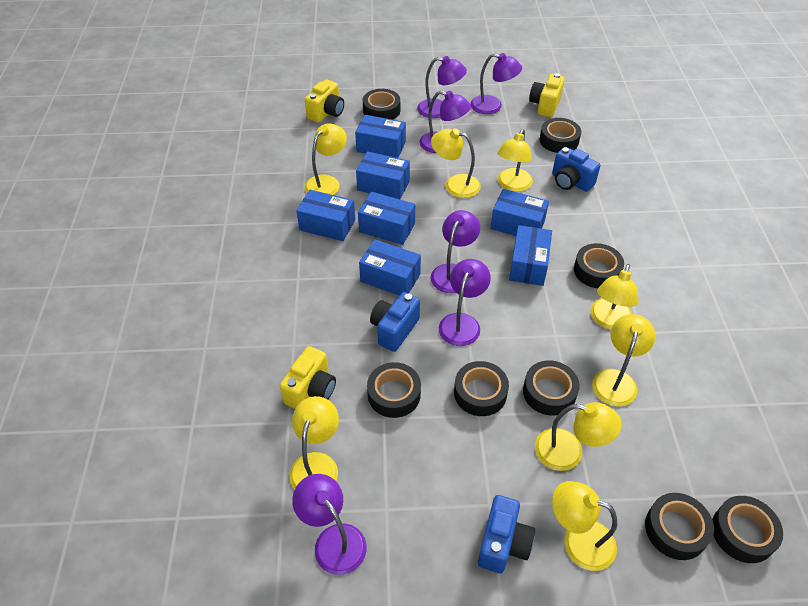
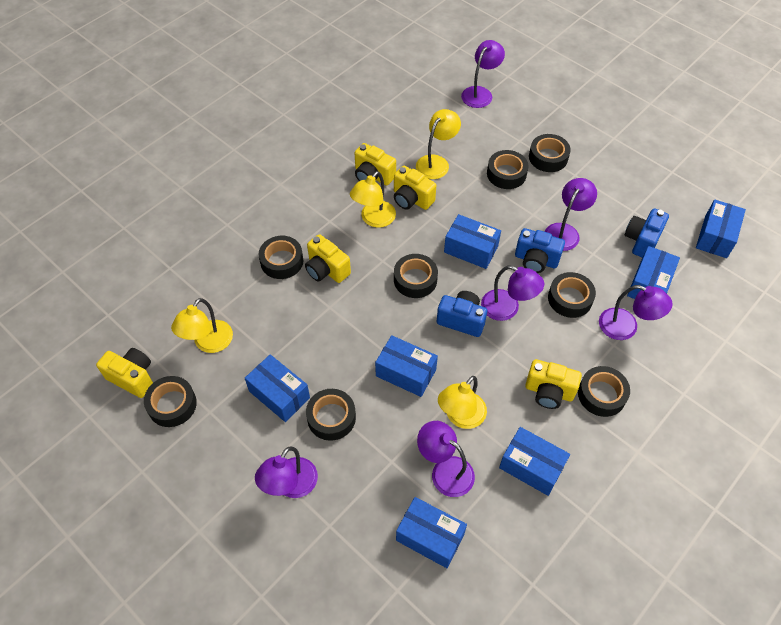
yellow camera: [280,346,336,409] [305,80,344,123] [529,73,565,117] = 3 -> [96,348,153,398] [305,234,351,283] [355,143,396,186] [394,166,436,210] [525,359,582,409] = 5
yellow lamp: [289,396,339,490] [305,123,347,195] [431,128,481,198] [497,129,533,192] [535,402,622,471] [552,481,617,571] [590,264,638,330] [592,314,656,406] = 8 -> [171,298,233,353] [350,171,396,228] [416,109,461,179] [438,376,487,429] = 4

